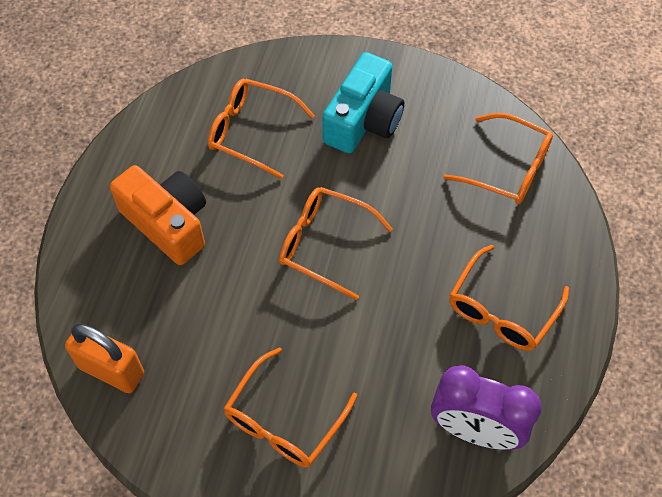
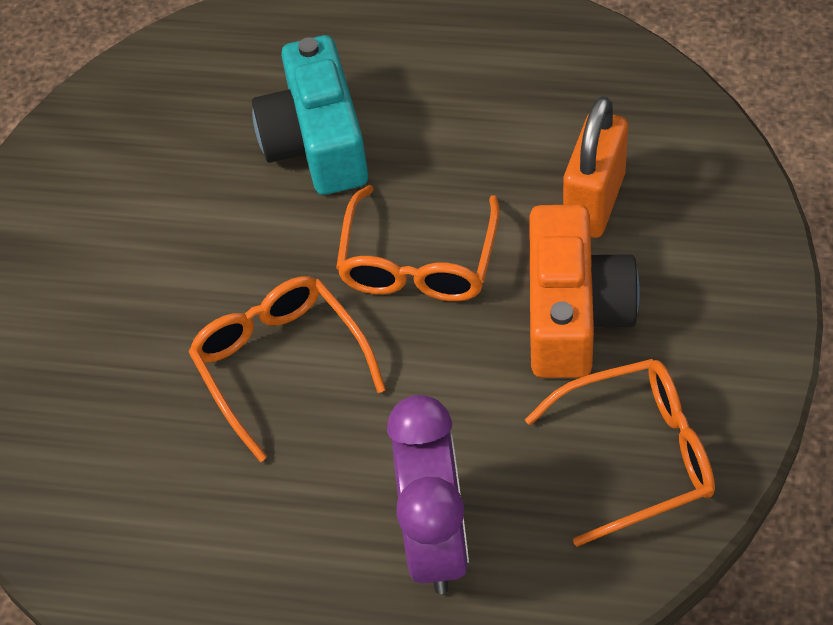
orange glasses: [208,79,315,179] [223,347,358,468] [279,187,393,300] [443,113,553,205] [449,245,569,351] = 5 -> [188,276,386,462] [336,185,500,301] [525,359,715,547] = 3

